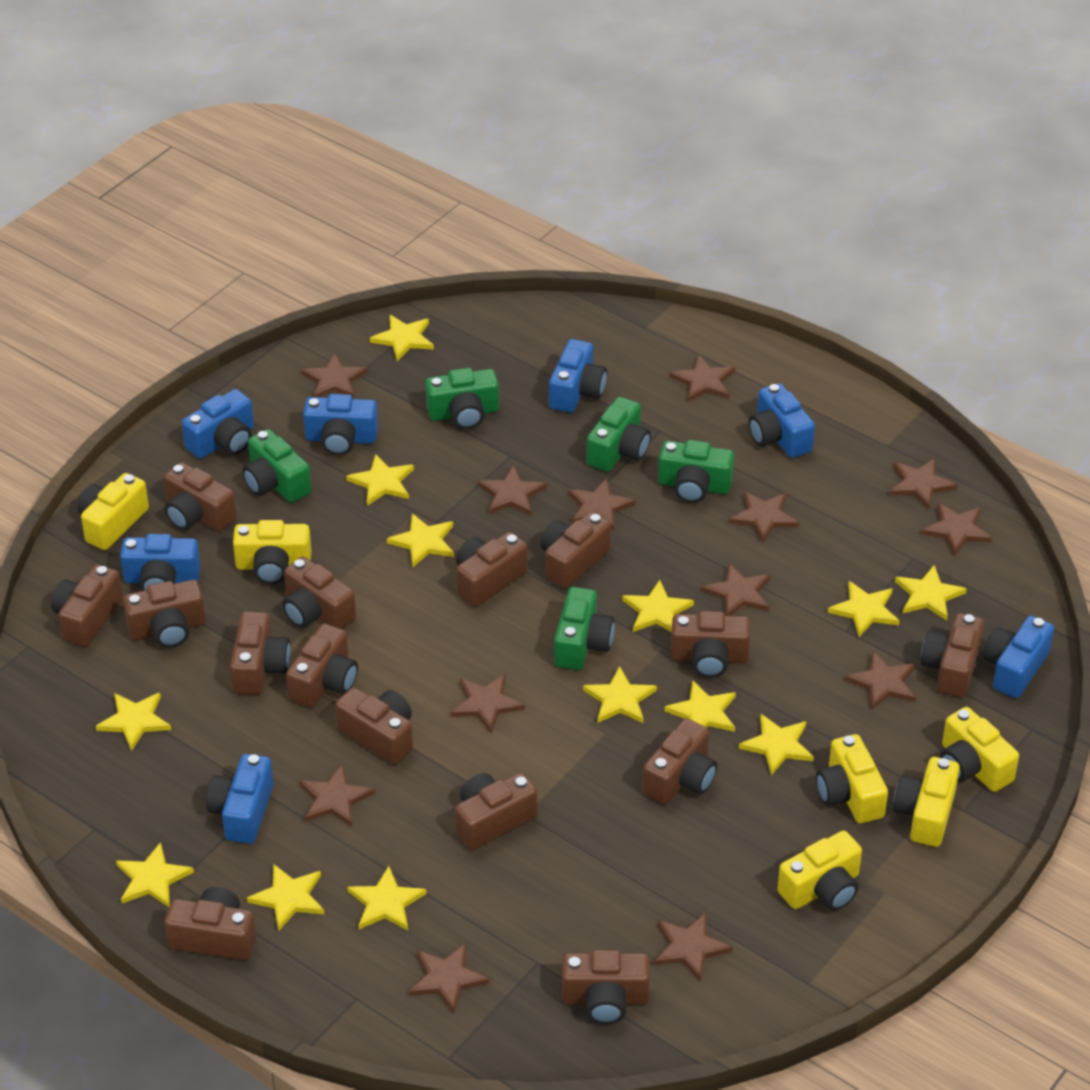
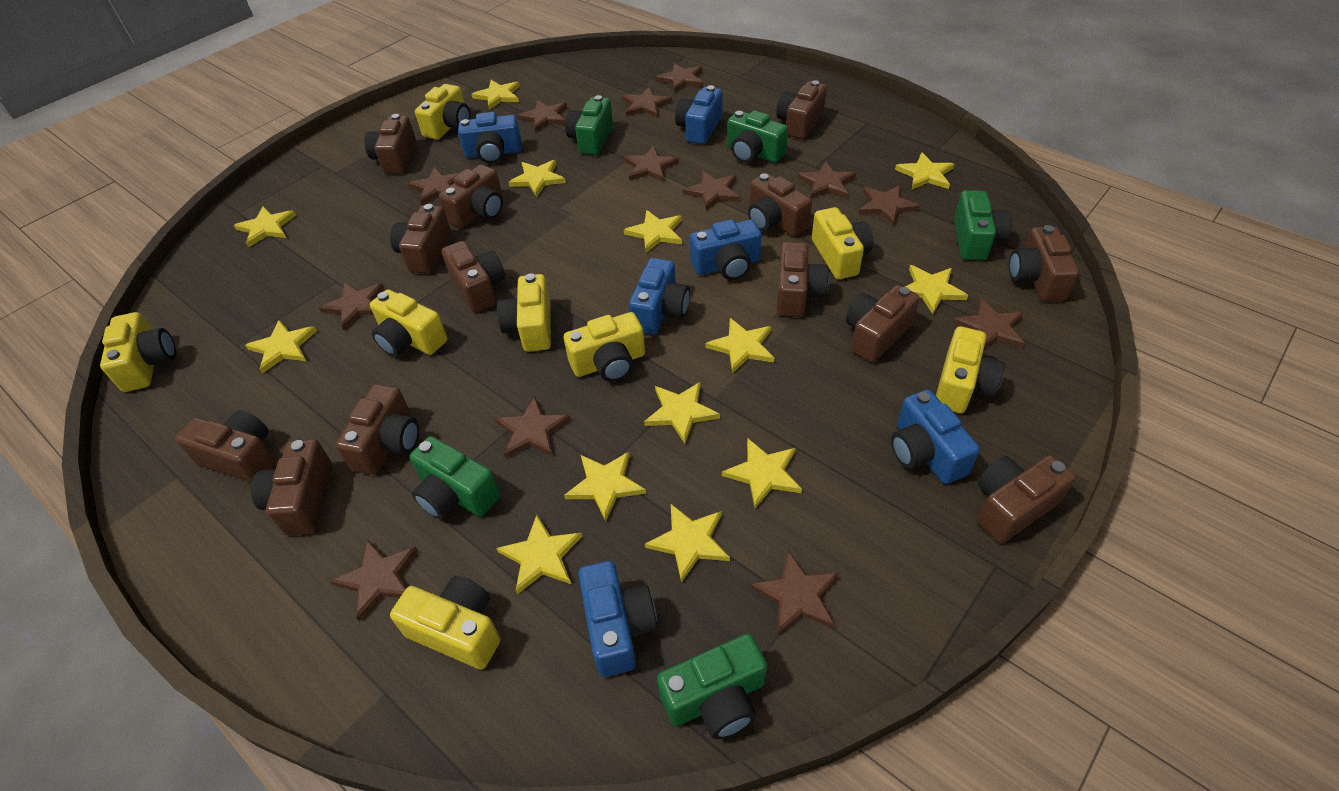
blue camera: [120,534,201,591] [182,389,254,459] [206,754,274,844] [303,394,378,455] [549,339,607,413] [749,383,815,458] [983,616,1054,698] = 7 -> [458,112,521,163] [578,561,657,677] [629,258,690,335] [675,85,723,145] [690,219,762,280] [891,390,980,484] = 6
brown camera: [51,565,123,647] [123,580,206,648] [164,462,236,532] [164,887,256,960] [230,612,291,695] [283,557,356,629] [286,624,358,708] [335,688,413,765] [455,773,537,850] [456,532,528,607] [541,512,611,588] [562,950,650,1024] [642,718,717,804] [671,611,750,678] [921,613,984,698] = 15 -> [175,410,276,483] [251,439,333,535] [336,384,419,475] [364,114,416,174] [390,204,451,274] [439,164,503,228] [442,241,505,312] [748,173,812,236] [776,80,827,139] [777,242,829,317] [846,285,920,362] [977,455,1076,543] [1009,225,1079,301] = 13
yellow camera: [78,473,149,550] [233,520,311,584] [777,830,862,911] [816,734,888,823] [893,757,960,847] [940,707,1019,792] = 6 -> [100,312,176,392] [370,289,447,357] [390,576,500,669] [415,84,471,140] [497,273,551,352] [564,312,645,382] [812,207,873,279] [936,326,1005,413] = 8

